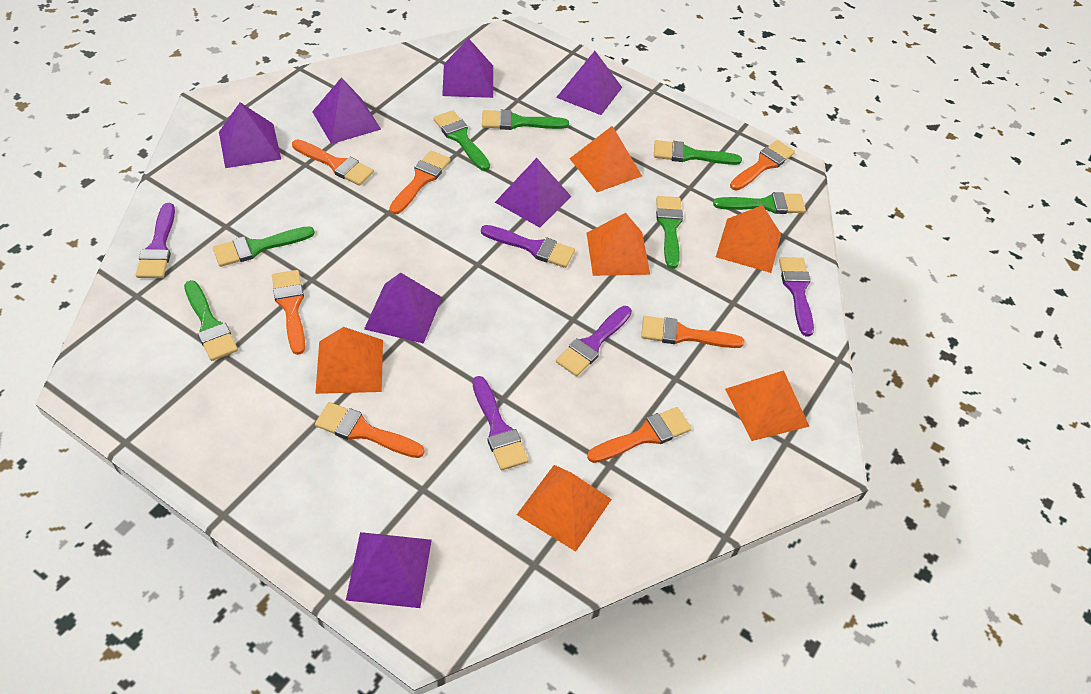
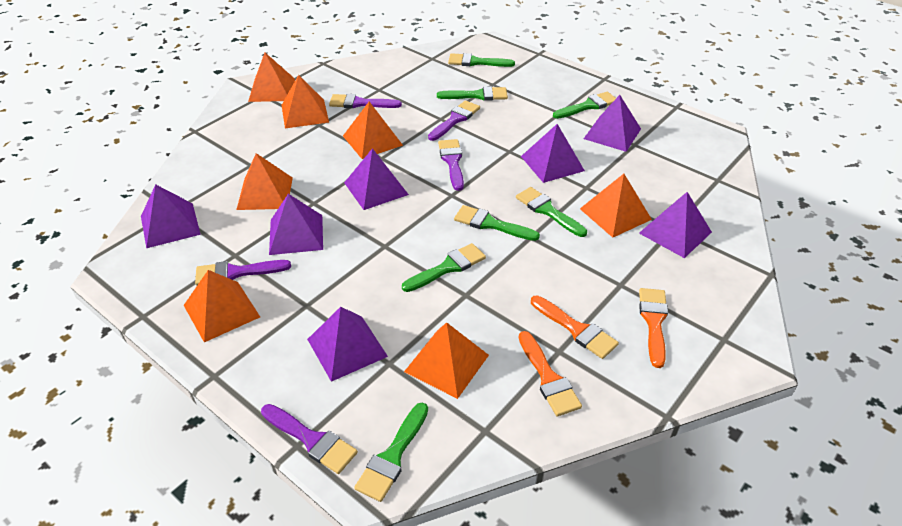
orange brush: [272,270,305,355] [292,139,374,186] [315,402,425,458] [389,150,451,215] [587,407,692,463] [641,316,744,348] [730,140,795,191] = 7 -> [519,331,582,416] [531,295,619,359] [639,288,668,368] = 3
orange pyramid: [315,327,383,394] [517,465,612,552] [569,126,642,192] [587,213,650,276] [716,205,781,273] [725,370,810,441] = 6 -> [184,270,260,342] [236,153,293,210] [248,53,295,102] [281,75,329,128] [343,102,403,159] [404,322,489,399] [580,174,652,238] = 7

